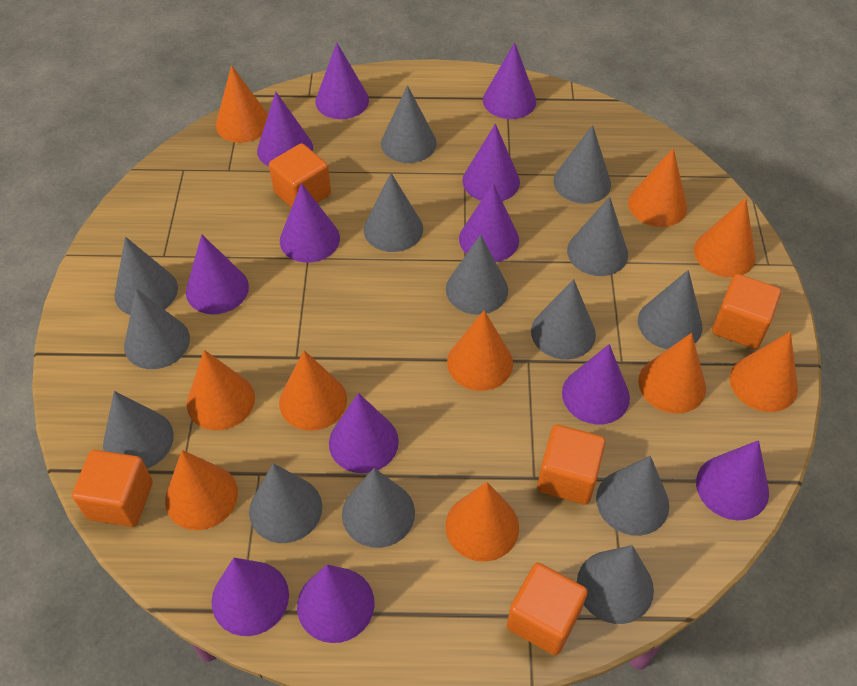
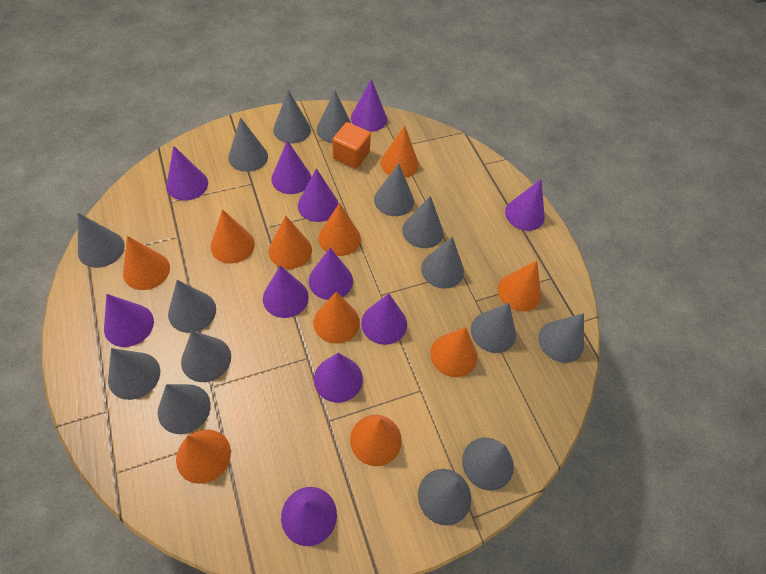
grey cone: [103,391,174,469] [114,237,178,315] [124,289,190,369] [249,463,322,543] [342,468,415,548] [364,173,423,252] [381,85,437,163] [446,234,508,315] [531,279,596,359] [553,125,611,204] [567,196,628,276] [577,545,654,624] [596,456,669,536] [638,270,702,349] = 14 -> [78,213,125,268] [108,348,160,400] [158,384,211,434] [168,280,216,333] [181,331,231,382] [228,117,268,172] [273,90,311,144] [317,91,351,143] [374,164,414,216] [402,196,443,248] [418,469,471,525] [421,236,464,288] [462,438,514,491] [471,303,516,353] [539,313,584,363] = 15
orange cube: [72,450,153,527] [269,143,331,208] [507,563,588,655] [537,425,606,505] [712,274,781,349] = 5 -> [332,122,371,169] = 1
purple cone: [186,234,249,314] [211,558,289,636] [257,91,313,166] [280,183,340,263] [297,564,374,643] [315,43,369,119] [329,393,399,473] [459,183,519,262] [462,124,520,201] [483,42,536,119] [562,344,630,425] [696,440,769,520] = 12 -> [104,294,154,347] [166,146,208,201] [263,265,309,318] [271,140,311,194] [281,487,337,546] [298,168,339,222] [309,248,353,300] [314,353,363,403] [351,79,387,132] [361,293,407,345] [505,179,545,231] = 11

